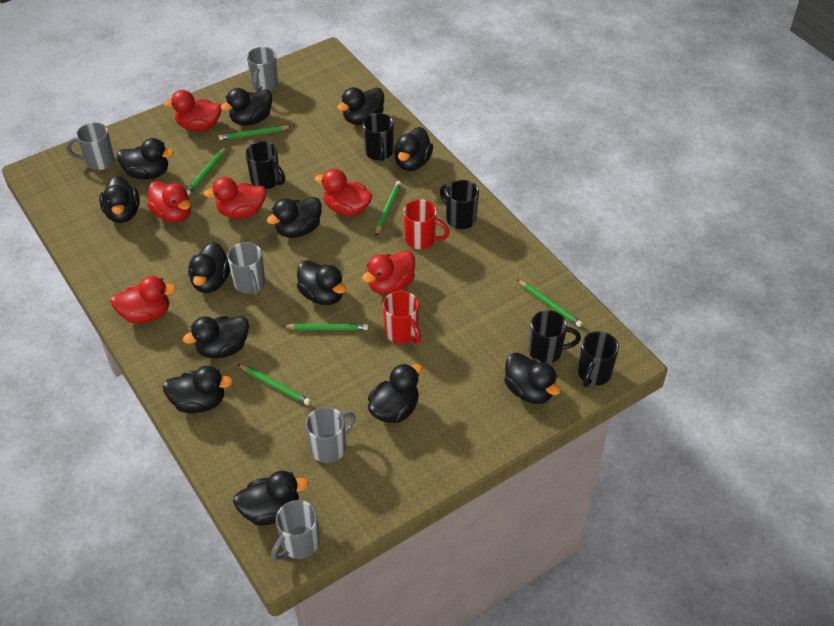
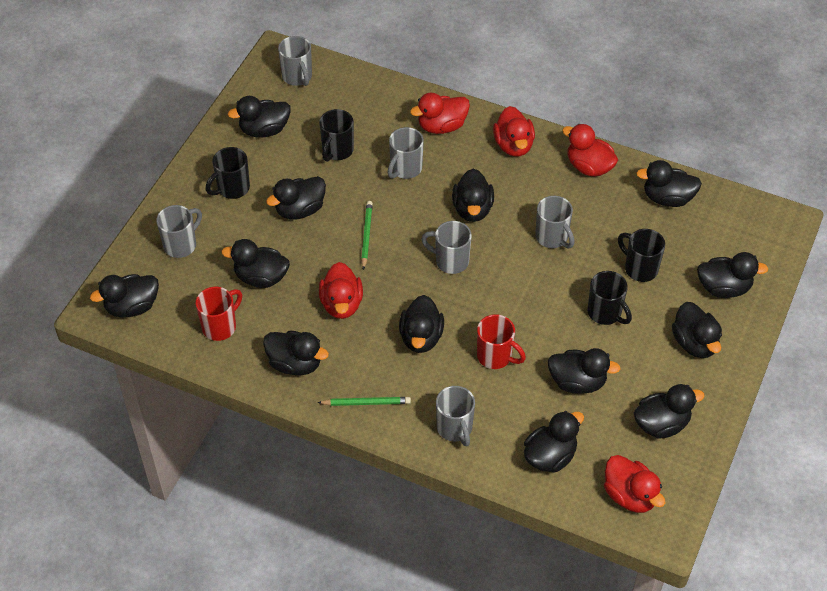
black mug: [245,141,285,189] [363,113,394,161] [440,180,479,229] [529,310,581,364] [578,331,619,387] = 5 -> [206,147,250,199] [319,109,354,162] [588,271,632,325] [618,229,665,282] = 4
green pencil: [186,147,227,196] [219,126,292,140] [238,364,311,405] [282,323,368,330] [375,181,401,236] [517,279,582,327] = 6 -> [317,397,411,406] [361,201,373,270] = 2
grey mug: [66,123,115,170] [227,242,265,295] [247,47,279,92] [271,500,319,561] [306,407,356,463] = 5 -> [156,205,202,258] [278,36,312,86] [387,127,424,179] [421,221,472,274] [436,386,475,447] [535,196,575,249] = 6
red duck: [110,276,177,324] [147,181,191,223] [163,90,222,131] [204,177,266,219] [315,169,373,216] [362,250,415,295] = 6 -> [319,262,363,319] [410,93,470,134] [493,106,535,157] [562,124,618,177] [604,455,665,513] = 5

